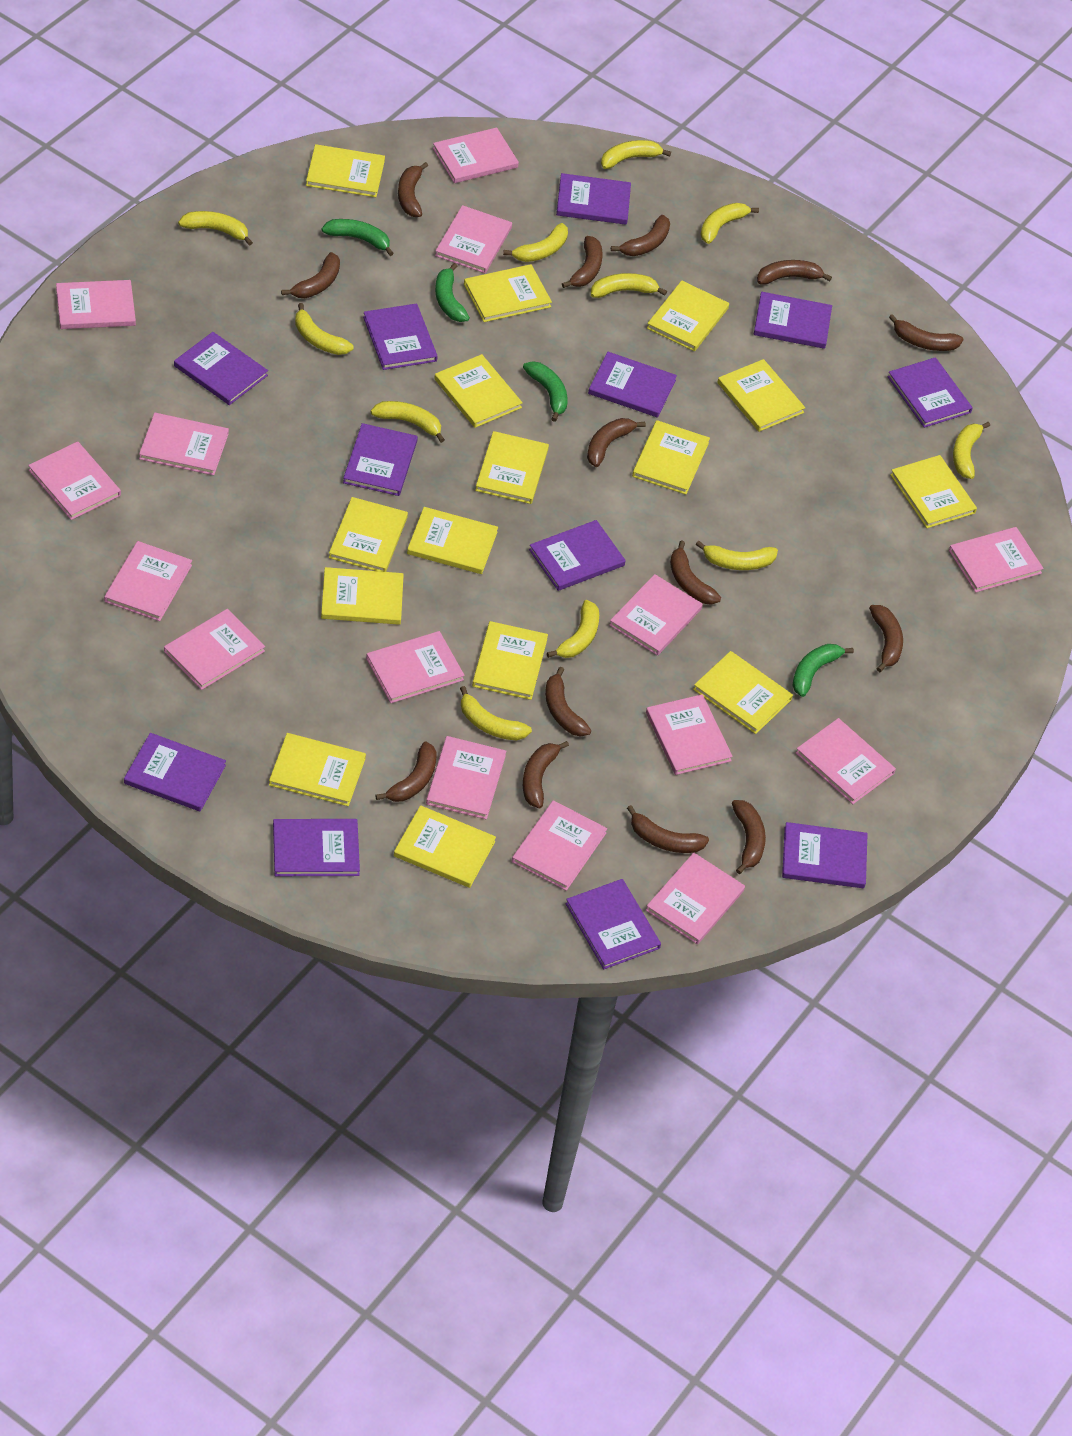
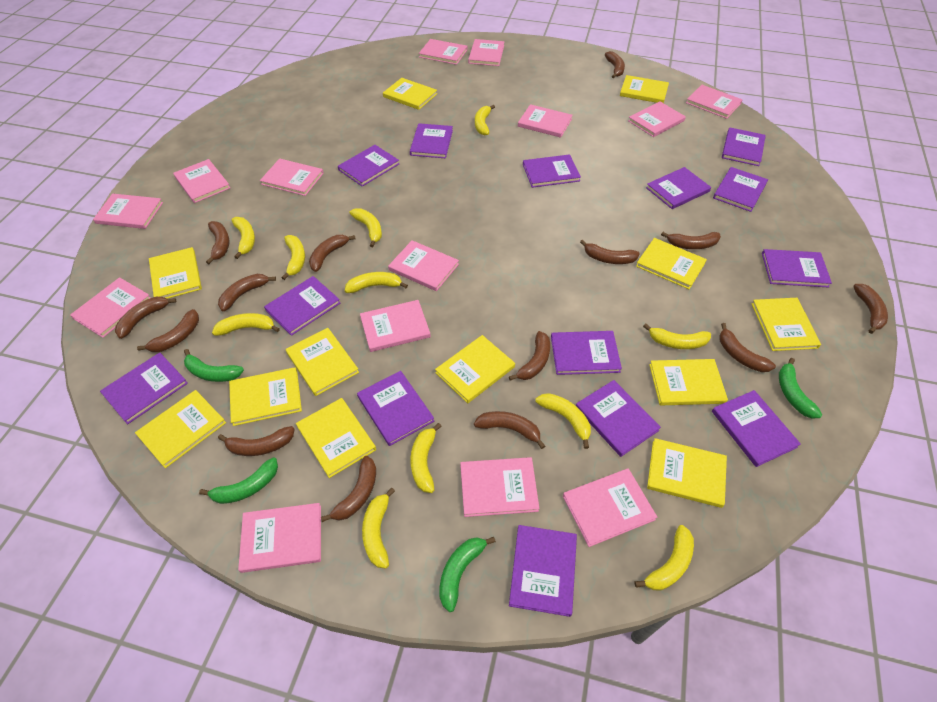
pink book: [28,442,121,520] [56,280,136,329] [104,541,192,621] [139,413,229,475] [164,609,265,690] [366,631,465,703] [426,736,506,819] [433,128,519,183] [435,205,512,273] [512,800,607,891] [609,574,703,656] [646,694,733,775] [646,853,745,944] [796,718,896,804] [949,527,1044,593] = 15 -> [70,277,150,338] [93,194,163,229] [173,159,230,203] [238,503,321,573] [260,158,324,196] [360,300,431,352] [388,240,459,291] [419,39,467,65] [460,457,539,517] [468,39,504,66] [518,104,573,138] [563,468,657,547] [628,102,686,137] [686,85,743,119] = 14
purple book: [124,733,226,812] [174,332,268,405] [273,819,360,876] [343,423,418,496] [363,304,438,370] [529,520,626,591] [556,173,631,225] [566,879,661,969] [588,352,677,418] [754,292,832,349] [782,822,868,888] [887,357,973,428] = 12 -> [100,352,188,424] [264,276,340,336] [338,145,399,187] [357,371,434,446] [410,123,453,158] [509,525,577,617] [523,154,581,188] [551,331,622,375] [576,380,661,457] [646,167,711,209] [712,390,801,467] [713,167,768,212] [722,128,766,166] [762,249,832,288] = 14
yellow book: [269,733,366,806] [306,144,385,197] [321,567,404,625] [329,497,408,572] [394,805,496,888] [407,507,498,574] [434,354,523,428] [464,264,552,322] [472,621,548,700] [475,431,549,504] [632,420,710,495] [647,281,729,351] [693,651,793,734] [717,359,805,432] [890,455,977,528] = 15 -> [135,390,226,468] [149,247,202,299] [229,367,302,426] [286,328,359,396] [296,398,376,478] [383,78,437,110] [435,335,515,403] [620,75,669,103] [636,238,707,289] [647,438,727,508] [649,359,728,405] [752,298,821,351] = 12

